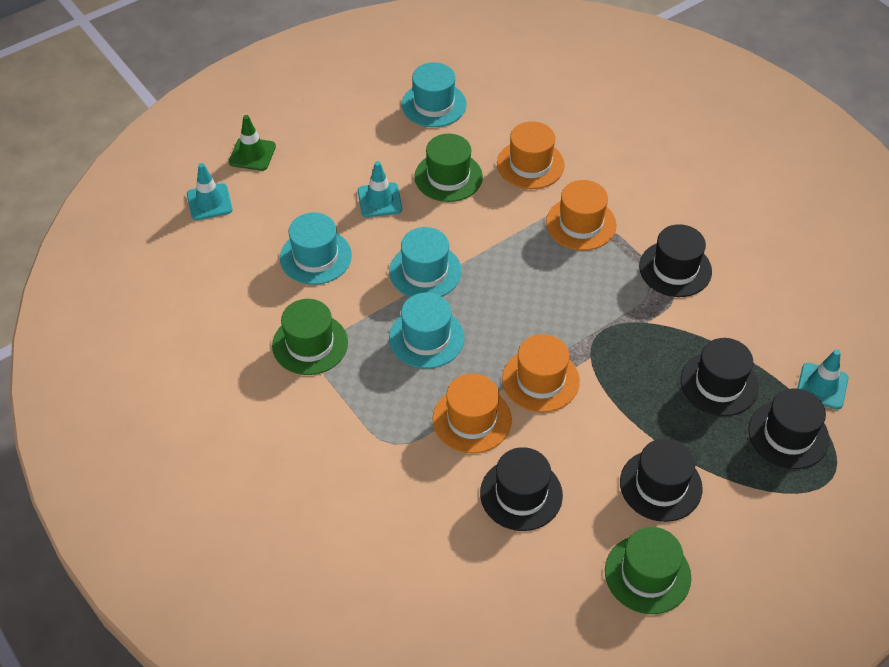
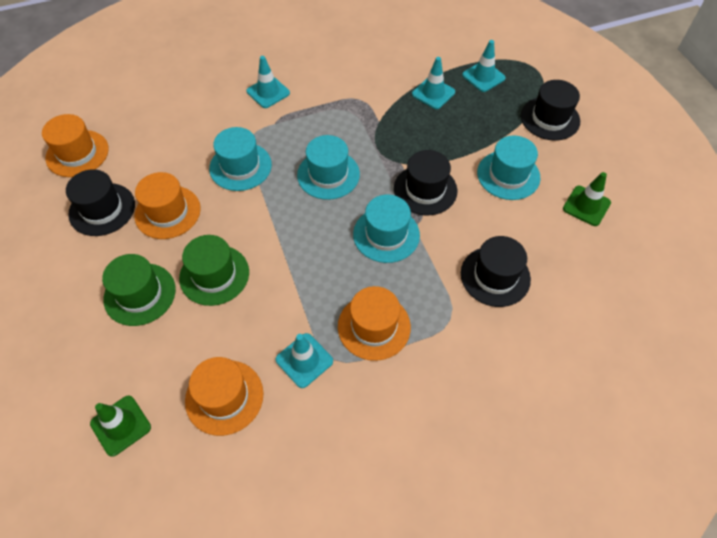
black hat: [480,447,563,531] [620,438,703,522] [639,224,712,297] [681,338,759,416] [748,388,830,469] = 5 -> [66,169,135,236] [394,150,458,216] [461,236,531,307] [521,80,580,141] = 4
green hat: [272,299,348,375] [414,134,483,202] [605,527,691,614] = 3 -> [102,254,176,326] [179,235,249,306] = 2
green traffic cone: [229,115,276,171] = 1 -> [90,396,151,457] [563,172,611,226] = 2
turquoise traffic cone: [187,163,233,220] [358,161,402,217] [797,349,848,410] = 3 -> [246,56,290,108] [276,333,333,388] [412,57,455,109] [462,40,506,92] = 4

